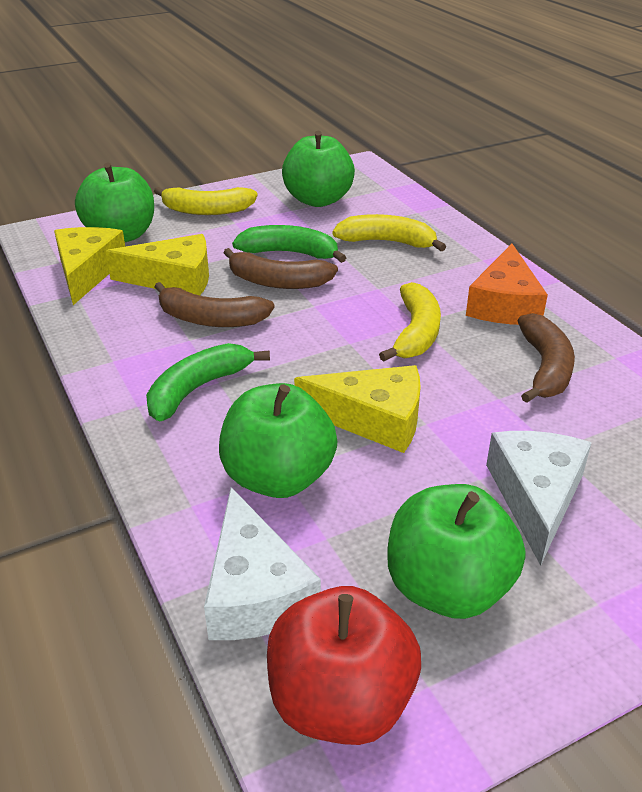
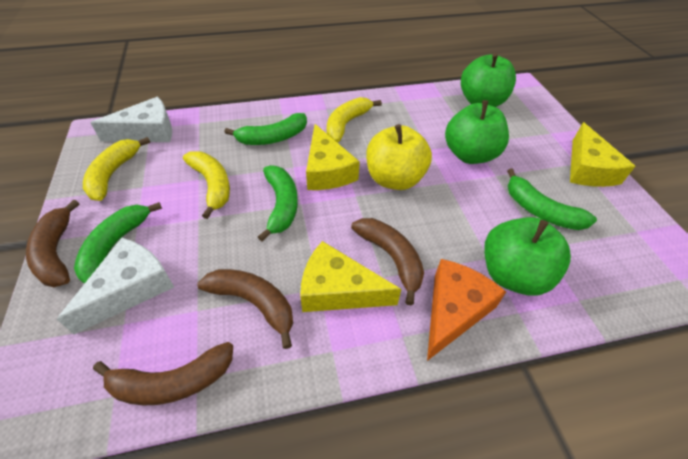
brown banana: [155,282,275,327] [223,248,338,289] [518,313,575,403] = 3 -> [26,200,79,287] [93,342,233,406] [197,269,293,349] [351,218,424,305] = 4
green apple: [75,163,154,242] [219,383,338,498] [282,131,355,207] [387,484,525,619] = 4 -> [445,100,509,164] [461,53,516,107] [484,217,571,296] = 3
green banana: [146,343,270,422] [232,225,346,263] = 2 -> [74,202,162,283] [224,113,307,145] [258,165,298,241] [507,169,597,230] = 4
red apple: [267,586,421,745] = 1 -> none = 0
yellow apple: none = 0 -> [366,124,432,190] = 1

